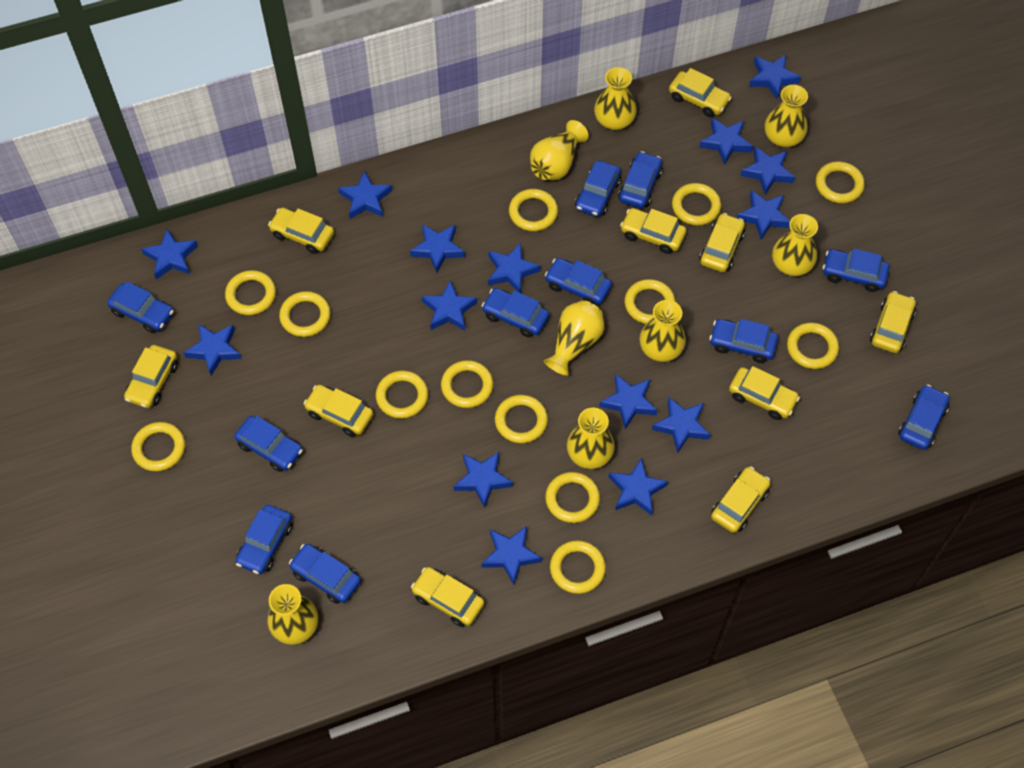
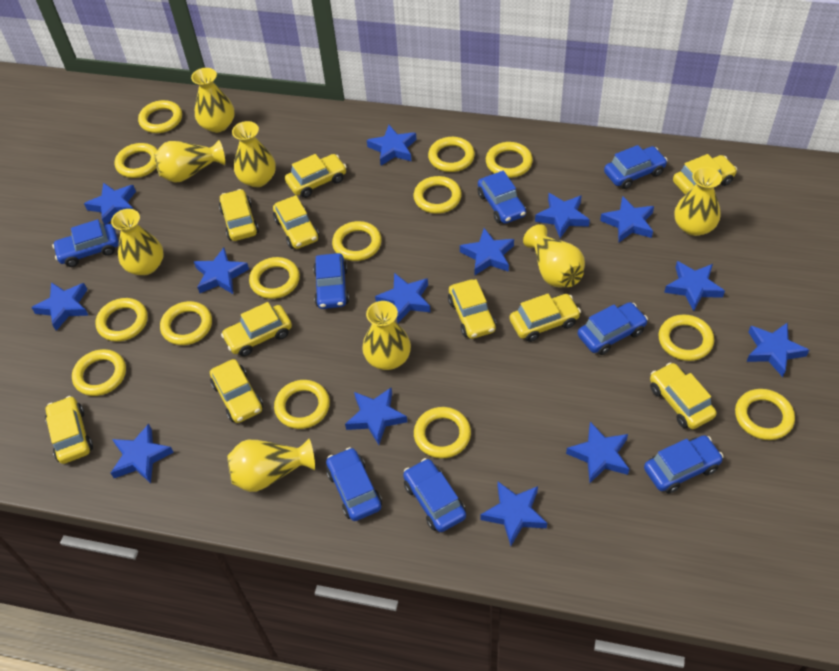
blue car: [107,282,174,333] [234,416,303,472] [236,505,293,574] [289,544,361,604] [482,288,549,337] [545,258,612,305] [575,161,621,217] [618,151,663,208] [709,319,778,363] [823,248,890,292] [898,385,950,450] = 11 -> [52,219,119,267] [313,253,349,309] [326,447,382,521] [403,458,466,532] [478,171,526,224] [578,302,648,355] [604,145,668,189] [644,435,724,494] = 8
blue star: [141,229,198,280] [183,324,242,376] [338,170,392,219] [410,224,465,273] [422,280,477,331] [454,452,513,508] [481,526,542,585] [488,243,541,293] [599,374,657,429] [609,458,668,516] [652,397,711,453] [699,118,753,165] [737,190,790,240] [740,147,795,195] [749,54,801,99] = 15 -> [31,282,89,331] [84,183,136,225] [111,424,174,483] [194,248,249,294] [345,387,407,445] [367,125,417,166] [375,273,431,323] [460,228,514,275] [480,482,547,546] [535,193,590,238] [566,422,629,483] [600,196,654,242] [664,261,725,311] [746,322,809,377] = 14
yellow ring: [131,422,185,472] [225,270,276,316] [279,291,331,337] [376,370,428,419] [441,360,494,408] [495,395,548,444] [509,189,558,231] [545,472,600,523] [550,540,606,594] [625,279,676,324] [672,183,721,226] [787,323,839,369] [816,161,865,204] = 13 -> [72,349,126,396] [96,298,148,342] [115,143,157,178] [138,100,182,133] [160,301,212,345] [249,257,300,299] [274,380,330,429] [332,221,382,261] [413,176,461,214] [414,407,471,458] [428,137,475,172] [486,142,533,178] [659,314,714,361] [735,389,795,440] = 14

